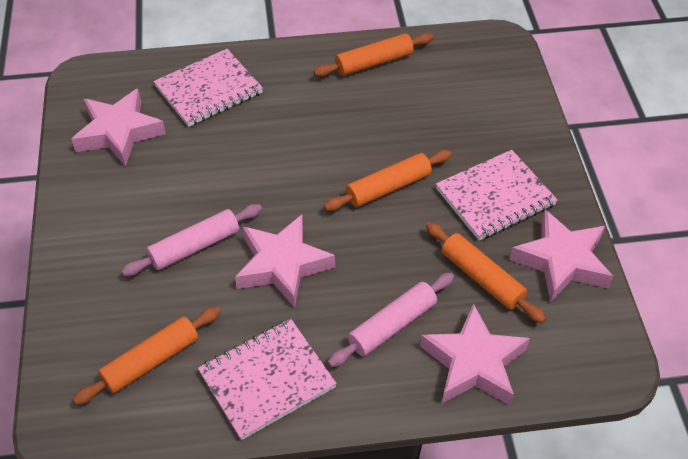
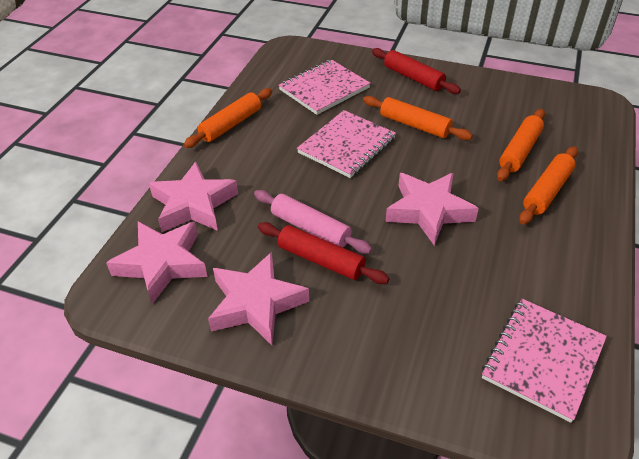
pink rolling pin: [121,204,262,276] [328,272,454,367] = 2 -> [254,190,372,254] = 1
red rolling pin: none = 0 -> [258,222,390,284] [372,48,461,94] = 2

